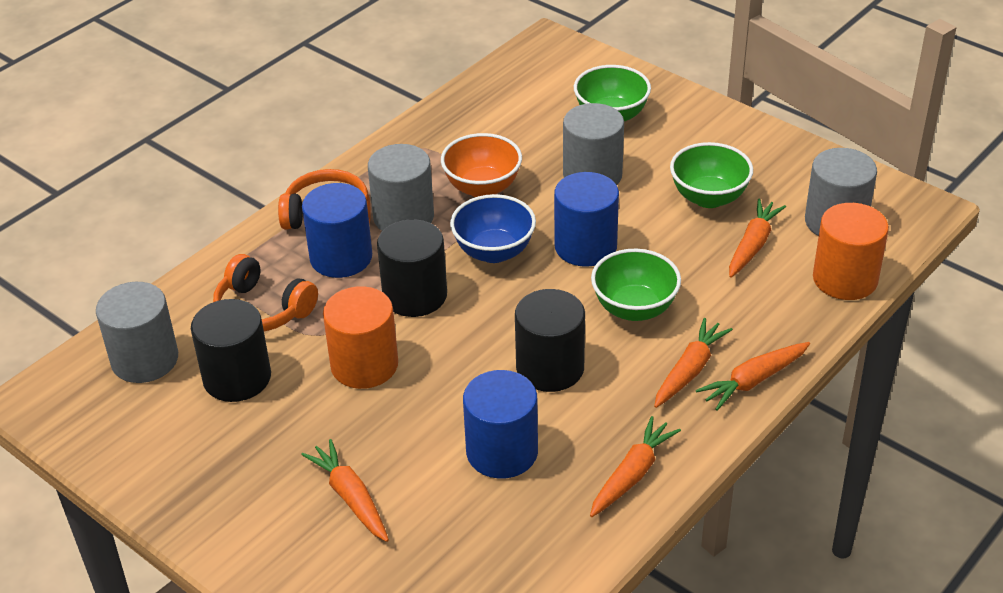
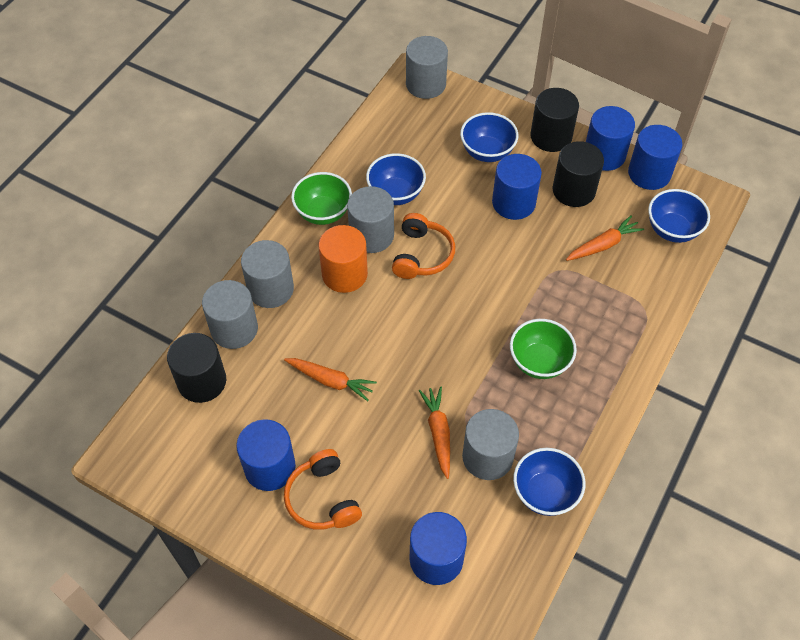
blue bowl: [450,194,536,263] = 1 -> [366,153,426,205] [460,112,518,162] [513,448,586,516] [648,189,710,243] = 4
blue cylinder: [302,183,372,278] [463,370,538,479] [554,172,619,267] = 3 -> [236,419,296,491] [410,512,467,585] [492,154,542,220] [586,106,635,171] [628,125,682,190] = 5
green bowl: [574,65,651,121] [591,249,681,321] [670,142,753,208] = 3 -> [291,172,352,225] [510,319,577,379] = 2
grey cylinder: [96,282,178,383] [368,144,434,231] [563,103,624,185] [805,148,877,236] = 4 -> [202,280,258,349] [241,240,294,308] [347,186,394,253] [406,36,448,99] [462,409,519,480] = 5
orange bowl: [441,133,522,197] = 1 -> none = 0
orange carrot: [301,439,389,542] [590,416,681,517] [654,318,733,408] [696,342,810,411] [729,198,786,278] = 5 -> [284,358,377,401] [419,386,450,479] [566,215,644,261] = 3
orange cylinder: [323,286,398,389] [813,203,889,300] = 2 -> [318,225,368,293] = 1

